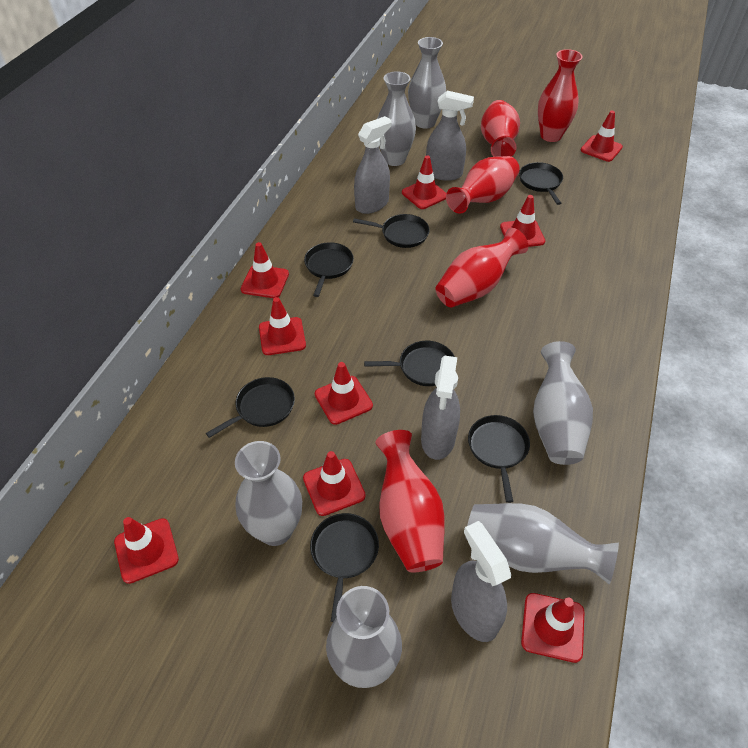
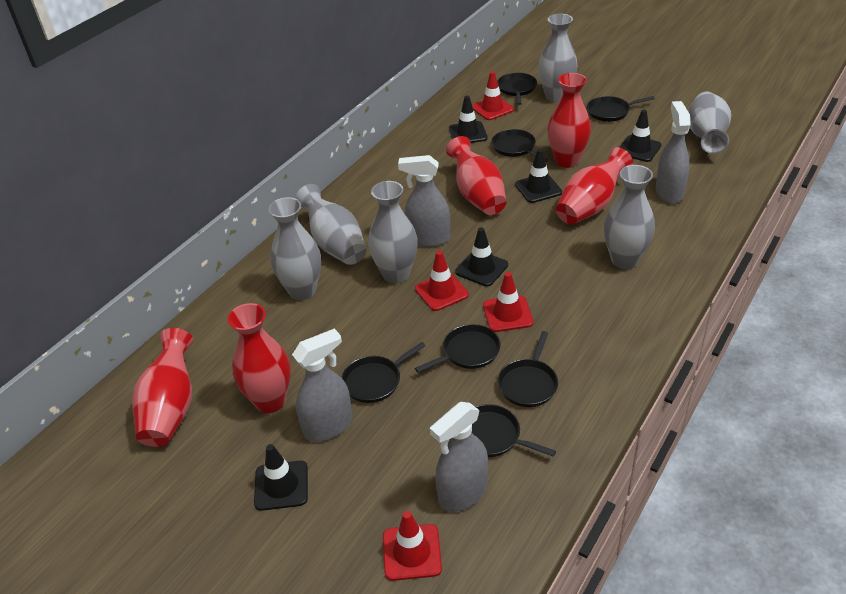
black traffic cone: none = 0 -> [254,444,308,511] [449,96,488,143] [455,227,508,287] [515,149,562,203] [619,110,662,162] = 5
red traffic cone: [114,517,179,584] [241,242,289,298] [259,297,306,355] [303,451,366,516] [315,362,373,425] [402,156,446,209] [500,195,545,247] [521,593,584,663] [581,111,623,162] = 9 -> [383,511,442,581] [415,251,469,311] [472,71,514,120] [483,272,533,332] = 4

